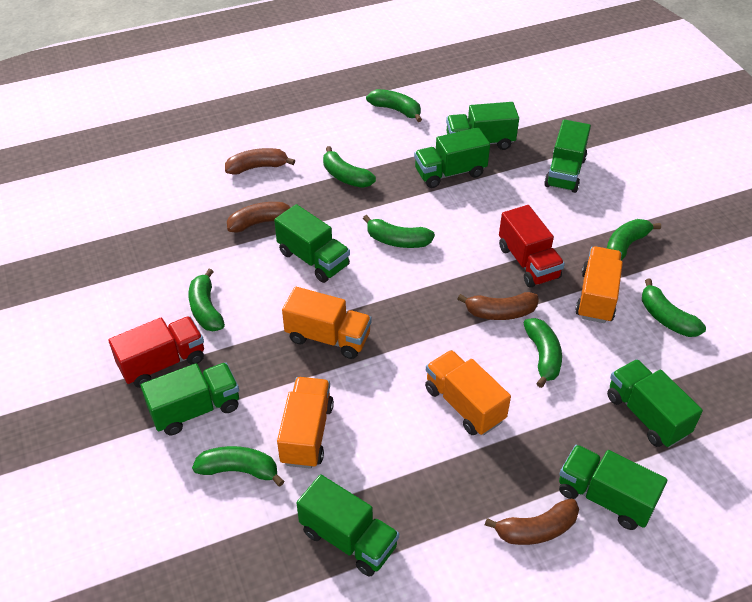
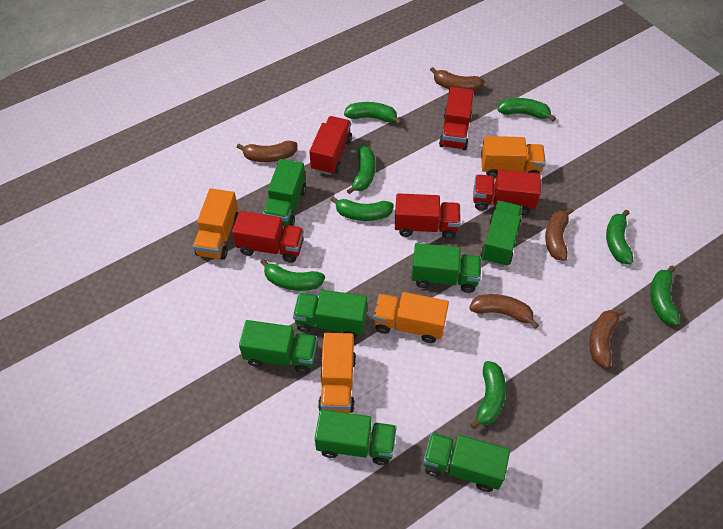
brown banana: [225,148,295,175] [227,202,291,233] [458,292,538,320] [485,499,579,545] = 4 -> [237,141,297,162] [430,67,485,91] [469,294,539,329] [545,208,573,261] [589,308,625,368] = 5
green truck: [141,363,239,435] [274,204,350,283] [297,475,399,577] [414,127,490,188] [446,102,519,150] [544,119,591,193] [559,445,667,530] [607,359,703,448] = 8 -> [239,320,318,374] [263,159,306,227] [293,290,367,339] [315,410,397,465] [411,243,481,293] [423,433,510,492] [480,201,522,267] = 7
red truck: [108,316,204,388] [499,205,565,288] = 2 -> [232,211,304,263] [309,116,352,175] [395,193,461,239] [439,87,474,150] [473,170,541,215] = 5

